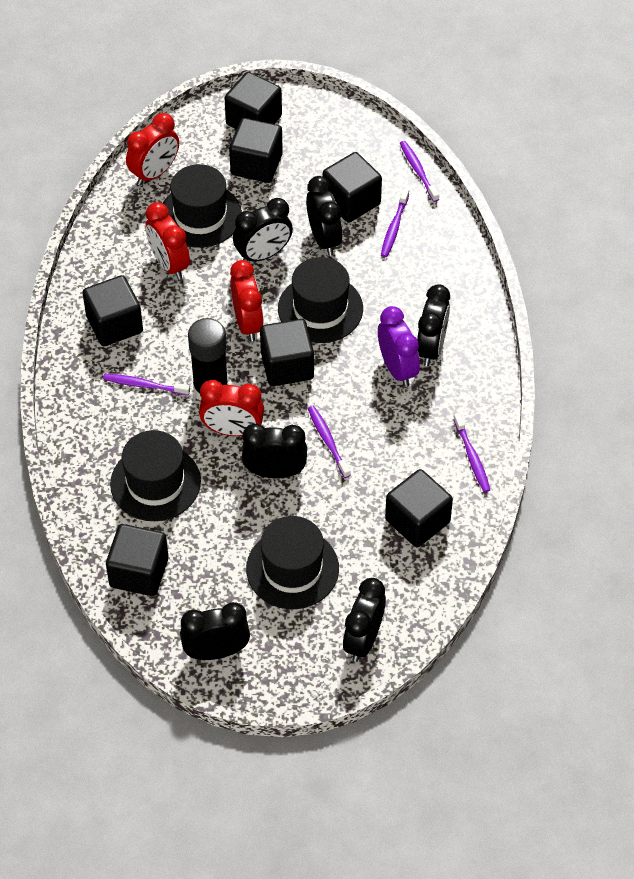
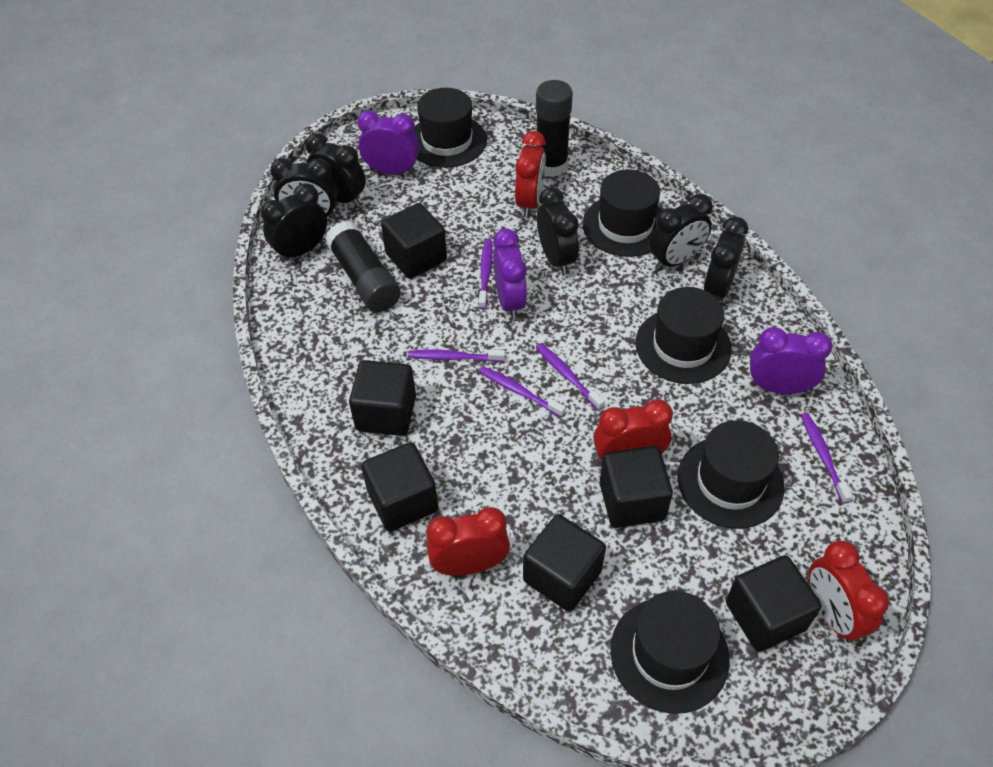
black cube: [82,275,143,346] [106,524,169,596] [225,72,282,129] [229,118,283,183] [260,319,314,386] [323,152,382,222] [385,469,453,548] = 7 -> [349,360,416,436] [361,442,438,532] [381,203,447,279] [523,514,606,612] [600,446,673,528] [726,555,821,652] = 6
black glue stick: [188,318,228,400] = 1 -> [325,221,401,312] [536,80,573,177] = 2
black hat: [110,430,201,521] [163,164,242,248] [246,516,339,609] [278,257,363,343] = 4 -> [414,88,487,168] [583,170,663,257] [610,591,730,714] [635,287,732,384] [677,420,784,529] = 5
purple clock: [378,306,420,387] = 1 -> [357,110,419,175] [493,229,527,320] [750,327,832,394] = 3

